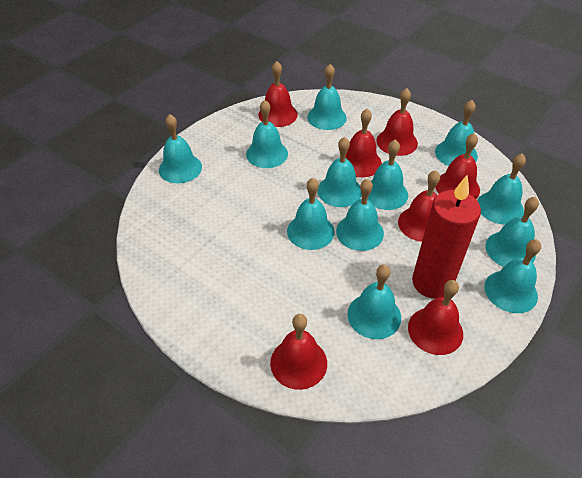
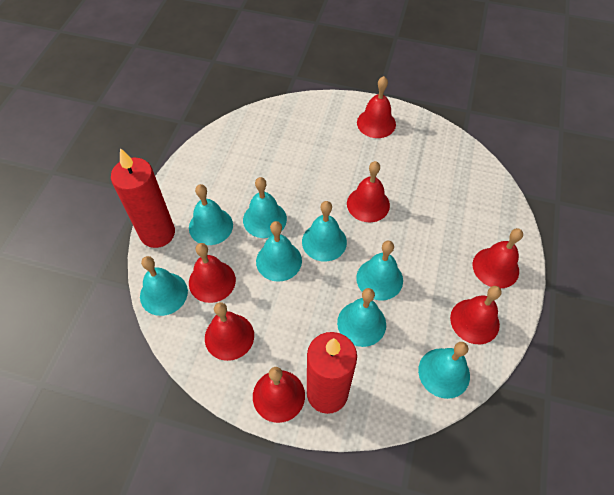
red candle: [412,175,481,299] = 1 -> [111,148,175,248] [307,332,357,414] = 2
turquoise bell: [159,114,202,183] [246,100,288,168] [287,178,335,250] [307,64,347,130] [317,137,362,207] [336,179,384,251] [348,265,401,339] [368,139,408,210] [435,100,478,166] [478,153,526,225] [484,239,541,313] [485,197,539,267] = 12 -> [140,256,188,316] [189,184,233,245] [243,177,287,238] [256,221,302,282] [302,201,347,262] [337,288,386,347] [356,241,403,300] [418,342,470,399] = 8

